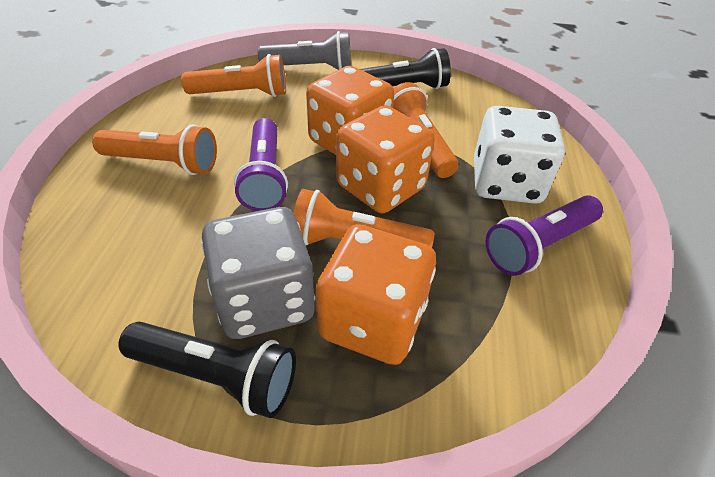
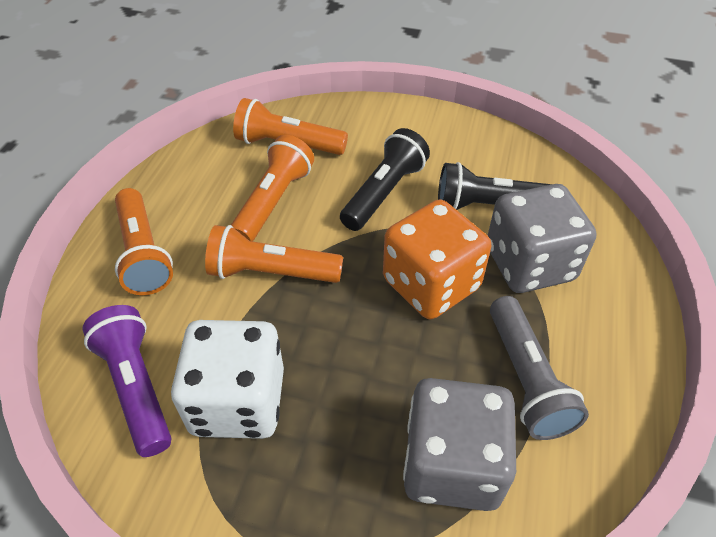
grey dice: [201,207,315,339] = 1 -> [403,378,516,511] [488,184,596,293] = 2
orange dice: [306,66,394,155] [316,224,436,365] [336,105,435,213] = 3 -> [383,200,491,319] = 1
purple flashlight: [234,118,288,211] [486,195,603,276] = 2 -> [83,305,172,457] = 1

